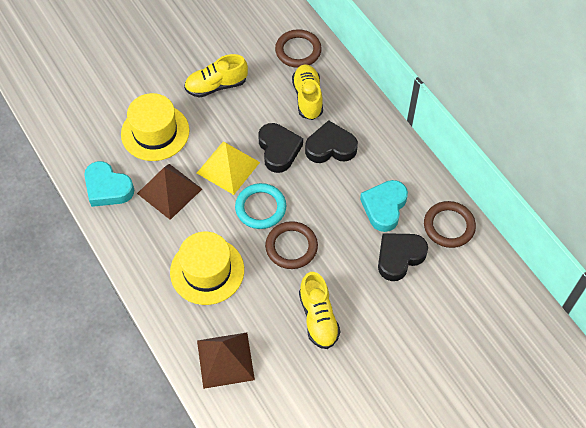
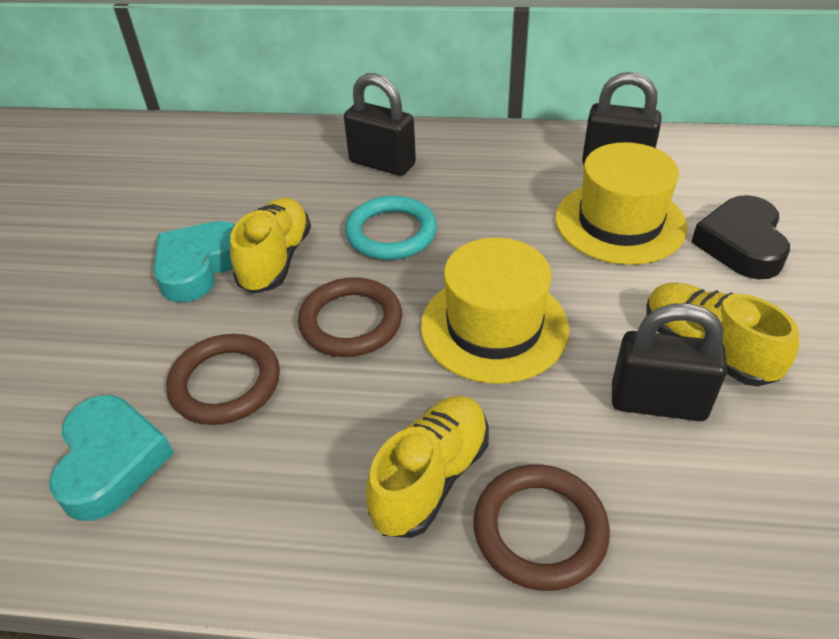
black heart: [258,123,303,173] [305,120,358,163] [378,233,428,281] = 3 -> [691,195,790,279] = 1
black padlock: none = 0 -> [344,73,416,176] [582,72,662,165] [612,303,727,421] = 3
brown pyramid: [137,164,202,220] [197,333,255,389] = 2 -> none = 0
yellow pyramid: [197,141,260,195] = 1 -> none = 0

